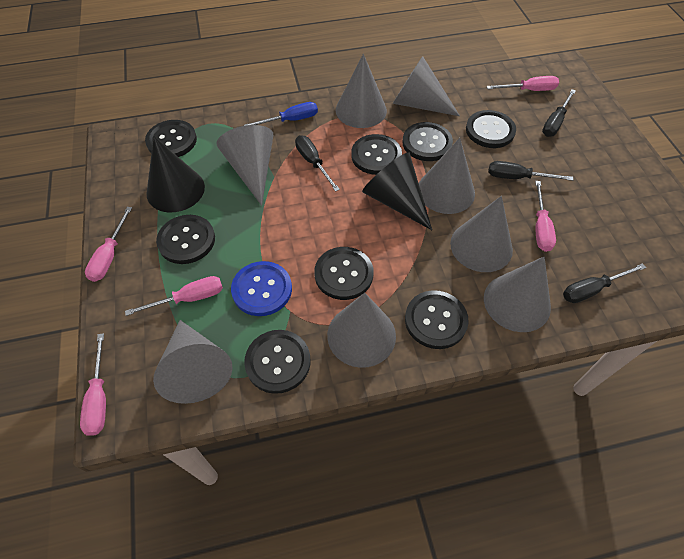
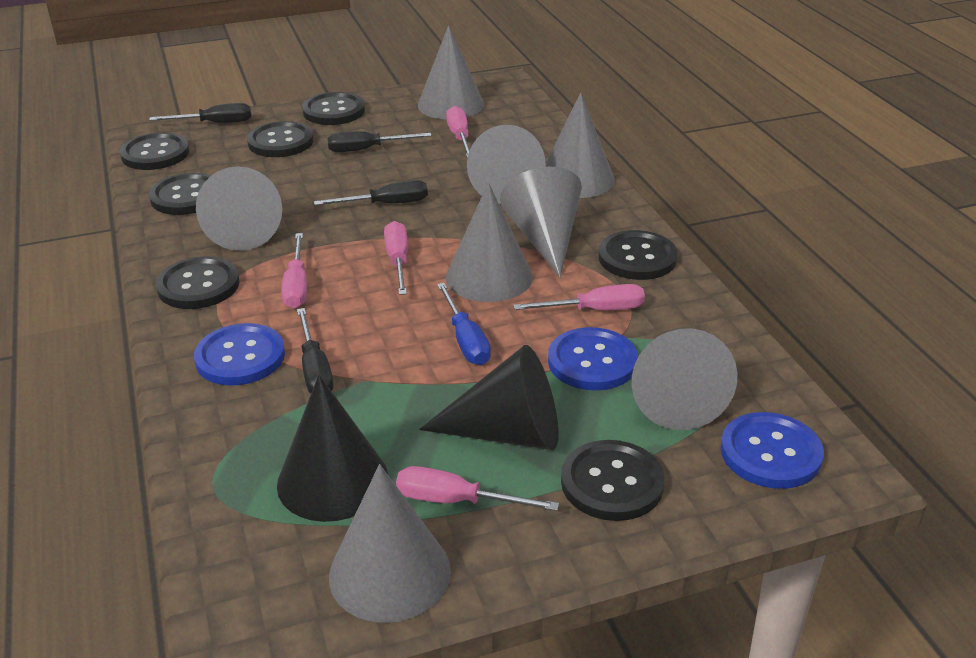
black button: [145,120,197,157] [156,215,215,264] [244,330,311,394] [314,247,374,300] [351,134,402,175] [402,122,453,161] [405,290,469,349] [466,110,516,148] = 8 -> [120,133,189,170] [149,173,211,215] [156,256,240,309] [247,121,314,157] [302,92,365,125] [561,440,665,521] [598,230,678,280] = 7
blue button: [231,261,292,316] = 1 -> [194,323,285,385] [548,327,638,391] [720,412,824,489] = 3

